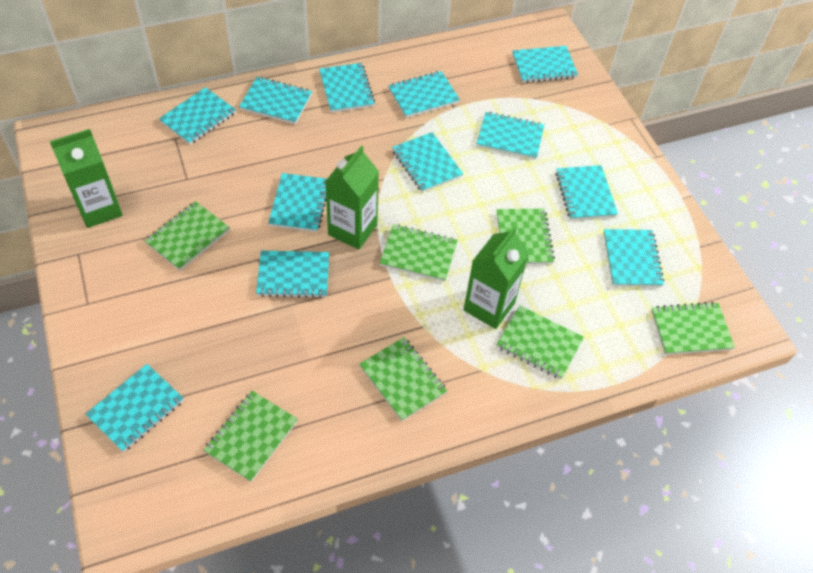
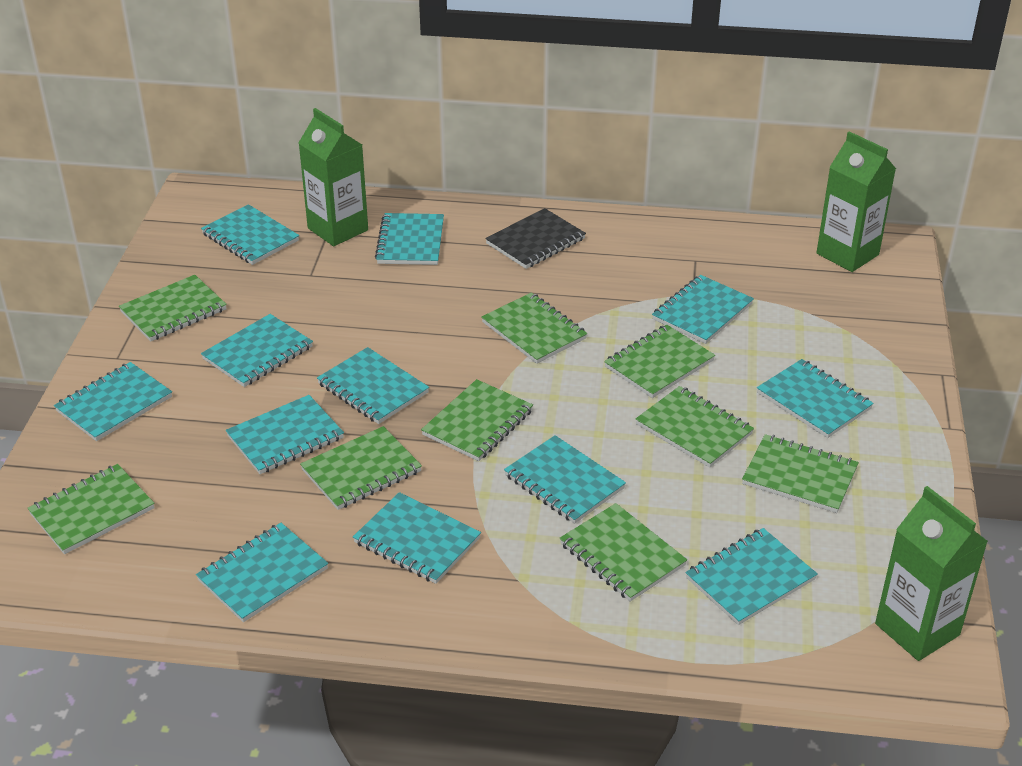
black notebook: none = 0 -> [485,208,586,269] = 1
green notebook: [144,201,230,271] [203,391,298,482] [359,337,447,421] [380,224,458,282] [496,306,584,379] [497,209,555,265] [651,302,735,355] = 7 -> [28,464,155,554] [119,275,227,342] [300,426,422,510] [421,379,533,461] [481,292,587,364] [560,503,687,602] [604,325,715,398] [636,386,754,468] [742,434,859,513] = 9

